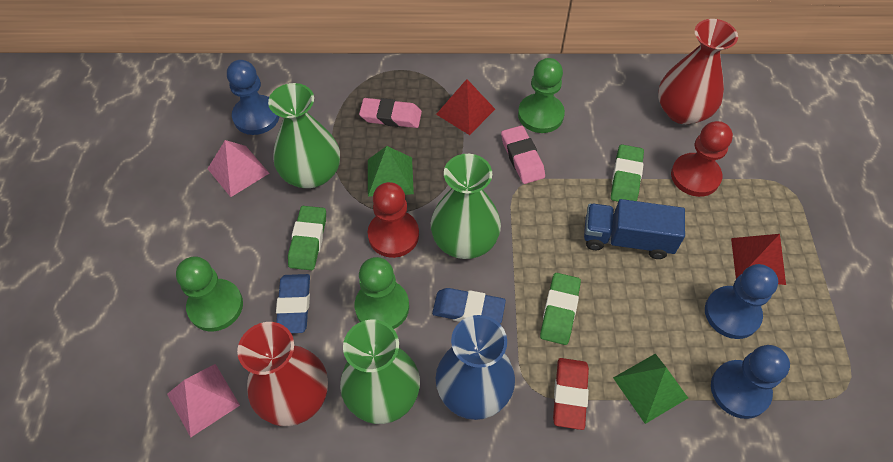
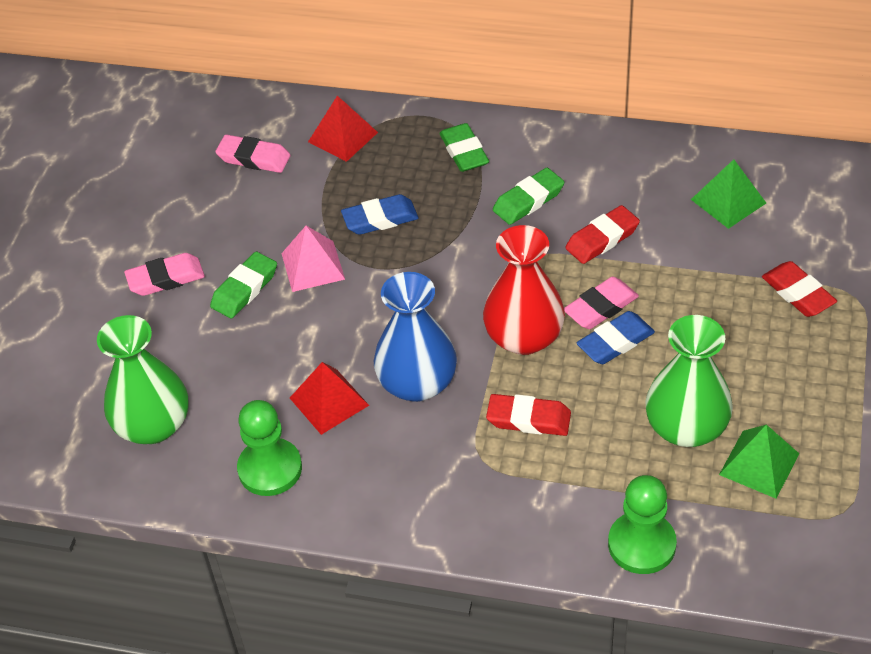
blue pawn: [227,60,280,135] [705,264,778,339] [711,345,790,419] = 3 -> none = 0
blue truck: [584,199,685,259] = 1 -> none = 0
green pawn: [176,256,243,331] [355,257,409,329] [518,58,565,133] = 3 -> [237,400,302,496] [608,475,677,574] = 2
green vase: [268,83,340,188] [340,320,420,424] [431,154,501,259] = 3 -> [97,315,189,444] [645,315,733,447] = 2
pink eraser: [359,98,422,128] [501,125,545,184] = 2 -> [124,253,205,296] [215,135,291,173] [564,277,639,329] = 3
pink pyramid: [167,364,240,437] [207,140,269,197] = 2 -> [281,226,345,292] = 1
red eraser: [553,358,589,430] = 1 -> [486,394,571,436] [565,205,640,264] [762,261,837,317] = 3
red pawn: [368,182,419,258] [671,121,733,197] = 2 -> none = 0
red vase: [237,322,328,426] [658,19,738,124] = 2 -> [483,225,565,355] = 1

